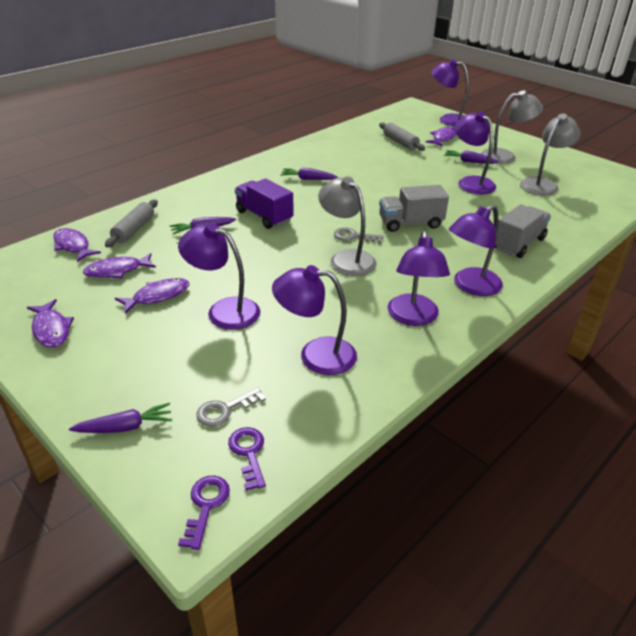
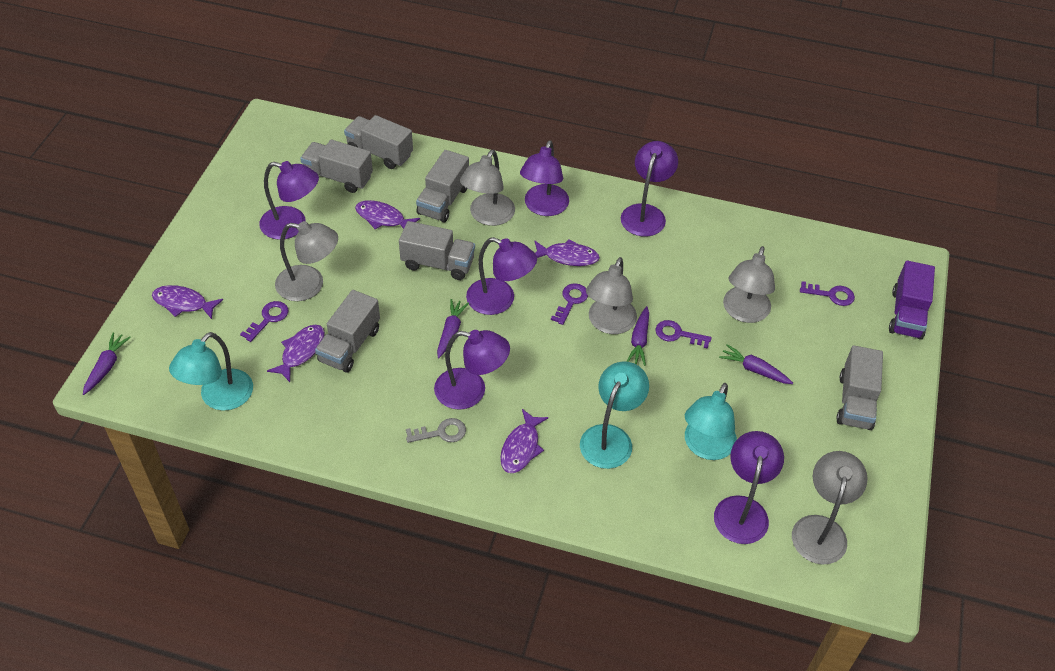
grey key: [196,388,266,427] [334,227,384,243] = 2 -> [406,418,466,443] = 1
grey lamp: [318,177,377,276] [481,90,543,164] [520,113,581,195] = 3 -> [275,221,338,301] [460,150,515,226] [586,257,637,334] [723,246,775,323] [792,451,868,565] = 5
grey rolling pin: [105,200,158,248] [379,123,425,151] = 2 -> none = 0
grey truck: [379,185,449,232] [495,204,551,258] = 2 -> [300,140,373,193] [315,290,380,373] [344,115,413,169] [399,221,475,280] [416,150,469,223] [836,345,883,430] = 6
purple key: [178,476,230,550] [228,427,266,491] = 2 -> [240,301,288,342] [551,283,588,325] [656,320,712,349] [800,281,855,306] = 4
turquoise lamp: none = 0 -> [169,332,253,411] [580,361,649,469] [685,383,737,460] = 3

